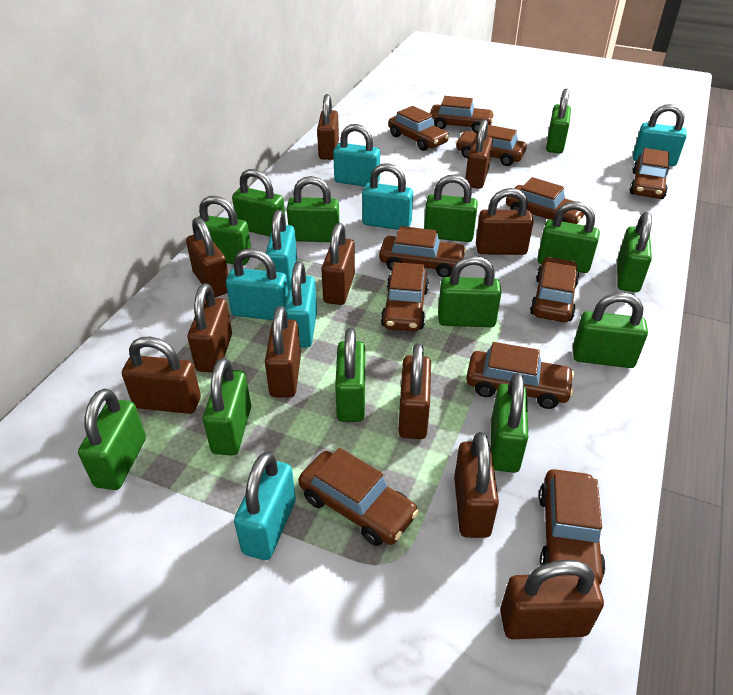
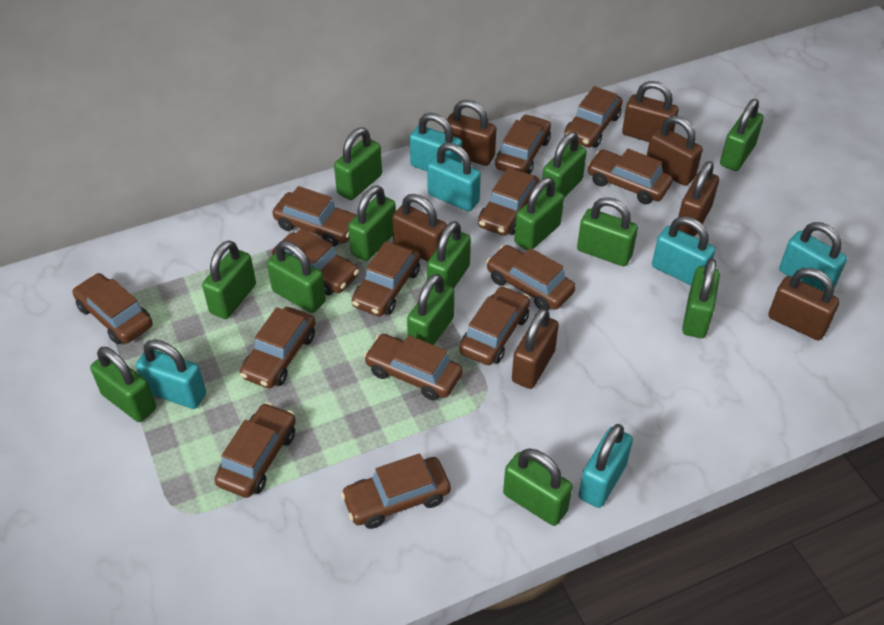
brown car: [298,448,419,546] [379,226,467,278] [381,262,429,332] [388,106,449,151] [430,96,494,133] [456,125,527,166] [466,342,575,409] [506,177,584,224] [530,257,579,322] [539,469,606,586] [629,148,669,199] = 11 -> [72,273,153,344] [214,403,296,498] [240,307,316,388] [272,186,357,247] [272,228,359,295] [341,453,451,529] [352,241,421,316] [364,334,462,401] [459,286,530,365] [478,167,539,236] [486,245,576,310] [495,114,551,174] [564,86,623,148] [587,149,673,204] = 14
brown padlock: [122,336,201,414] [186,217,228,297] [188,283,232,372] [265,306,301,398] [317,94,339,160] [321,223,355,305] [398,343,431,439] [454,432,499,538] [465,119,493,189] [476,188,534,255] [500,560,604,639] = 11 -> [392,194,447,261] [444,100,496,166] [512,308,559,389] [622,81,678,142] [647,116,703,186] [678,161,719,236] [768,268,840,340] = 7
turquoise padlock: [226,248,288,320] [234,452,296,560] [266,210,297,290] [285,261,317,348] [333,124,380,187] [362,163,413,230] [633,104,687,166] = 7 -> [136,340,206,409] [410,113,462,171] [427,143,481,211] [579,424,633,508] [652,216,716,285] [779,222,847,291] = 6

